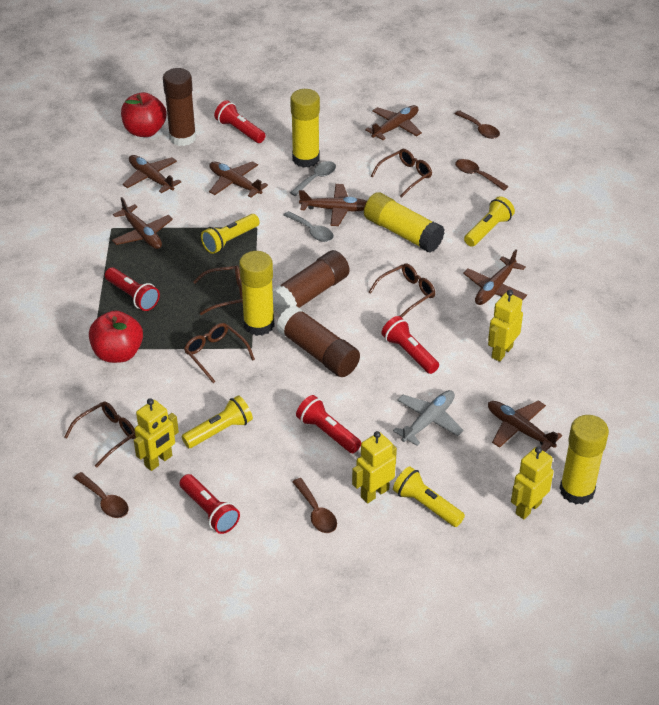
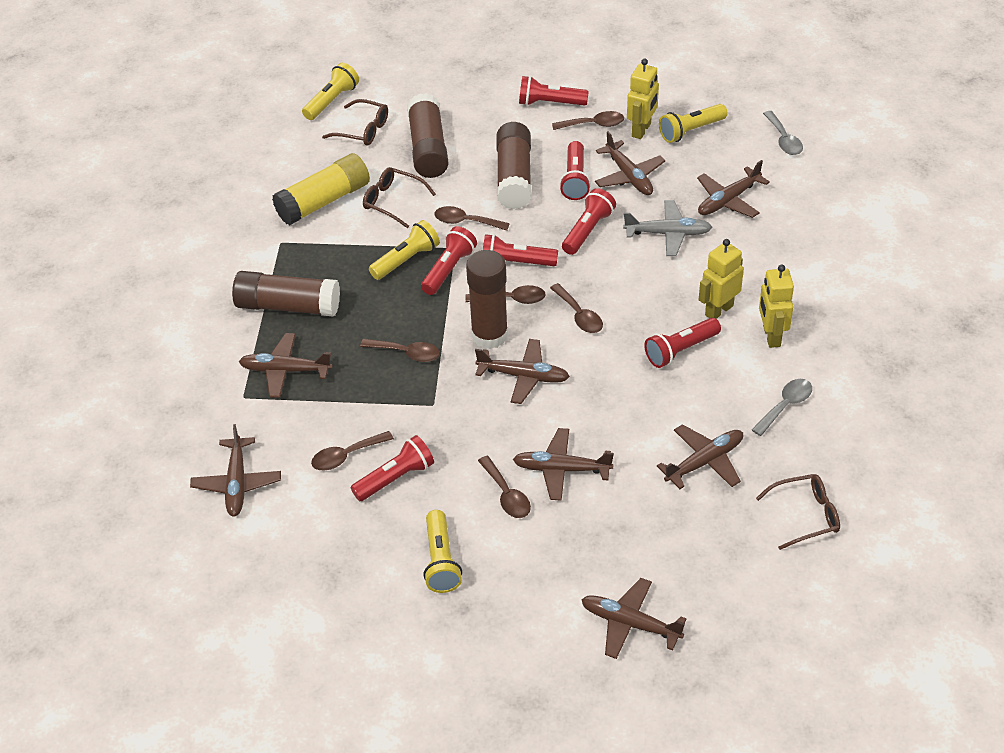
brown glasses: [64,401,136,468] [184,323,255,383] [193,265,243,315] [369,263,435,317] [371,149,432,198] = 5 -> [322,99,388,146] [363,167,436,228] [756,474,840,550] = 3
brown glue stick: [163,68,196,146] [273,250,350,315] [277,305,360,377] = 3 -> [232,271,340,317] [407,93,449,178] [466,250,508,349] [496,122,532,210] = 4
brown plane: [112,197,173,249] [123,155,181,193] [209,161,268,198] [299,184,367,226] [365,105,422,140] [463,249,527,305] [488,400,562,452] = 7 -> [190,424,281,517] [239,333,333,398] [475,339,570,404] [513,428,614,501] [581,578,686,659] [595,131,665,195] [657,424,743,489] [697,160,770,218] = 8
brown spoon: [74,472,129,518] [293,478,337,533] [455,110,500,139] [455,159,509,191] = 4 -> [311,431,394,471] [360,339,440,362] [434,206,510,231] [465,285,546,304] [478,456,531,518] [550,283,603,333] [552,111,624,130] = 7
red apple: [89,311,143,363] [121,92,167,137] = 2 -> none = 0
red flashlight: [105,267,160,311] [180,474,240,534] [214,100,266,143] [296,395,361,453] [381,316,439,374] = 5 -> [351,435,434,501] [421,226,477,295] [483,234,558,266] [519,76,589,106] [559,141,591,200] [562,188,616,255] [644,318,721,368] = 7
yellow glue stick: [239,251,275,336] [290,89,320,168] [364,192,445,253] [560,415,609,504] = 4 -> [272,153,370,225] = 1
yellow robot: [134,398,179,471] [352,431,397,503] [488,290,523,362] [511,446,553,519] = 4 -> [627,59,659,139] [699,239,744,319] [759,264,794,348] = 3

